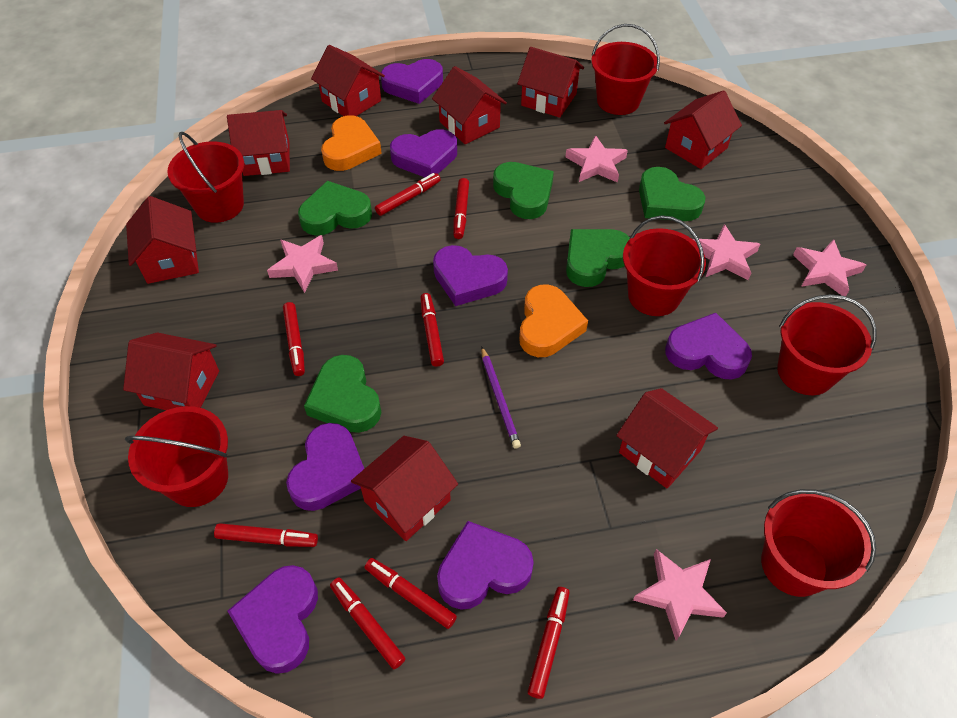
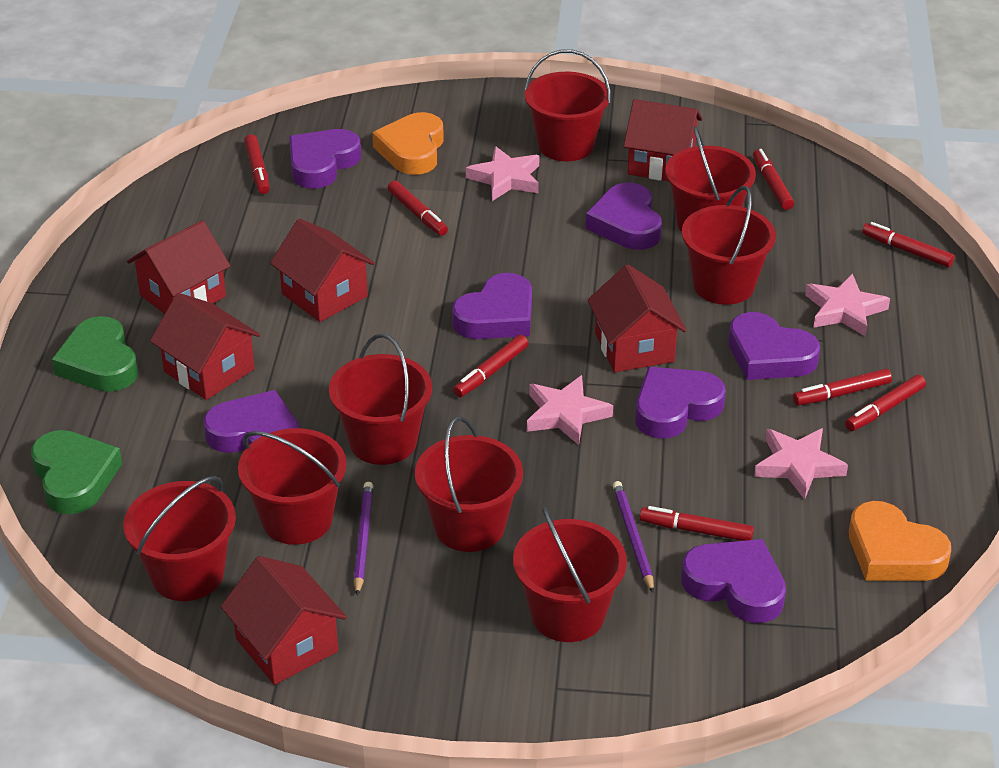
green heart: [298,181,372,236] [304,355,381,433] [493,162,554,219] [566,229,630,287] [639,167,706,221] = 5 -> [31,430,122,514] [52,316,138,392] = 2
pink star: [267,235,338,293] [565,135,628,183] [633,549,727,641] [693,224,760,280] [793,239,866,297] = 5 -> [466,146,539,201] [527,375,613,445] [754,428,848,500] [805,274,890,337] = 4
purple pencil: [481,346,521,449] = 1 -> [354,482,373,596] [613,481,654,593] = 2
red bucket: [125,406,228,507] [167,132,244,223] [591,24,660,115] [623,215,706,316] [761,489,876,597] [777,294,876,395] = 6 -> [123,476,236,601] [238,428,346,545] [329,333,432,465] [415,416,523,552] [513,506,627,642] [524,49,611,161] [665,126,756,232] [682,186,776,305] = 8
red house: [123,332,219,410] [126,196,199,284] [227,110,290,176] [311,45,385,116] [351,436,458,541] [432,66,507,144] [517,47,584,118] [616,388,718,489] [664,90,742,169] = 9 -> [127,220,230,314] [150,293,260,400] [221,556,347,685] [270,219,375,322] [588,265,687,372] [624,99,703,181] = 6

